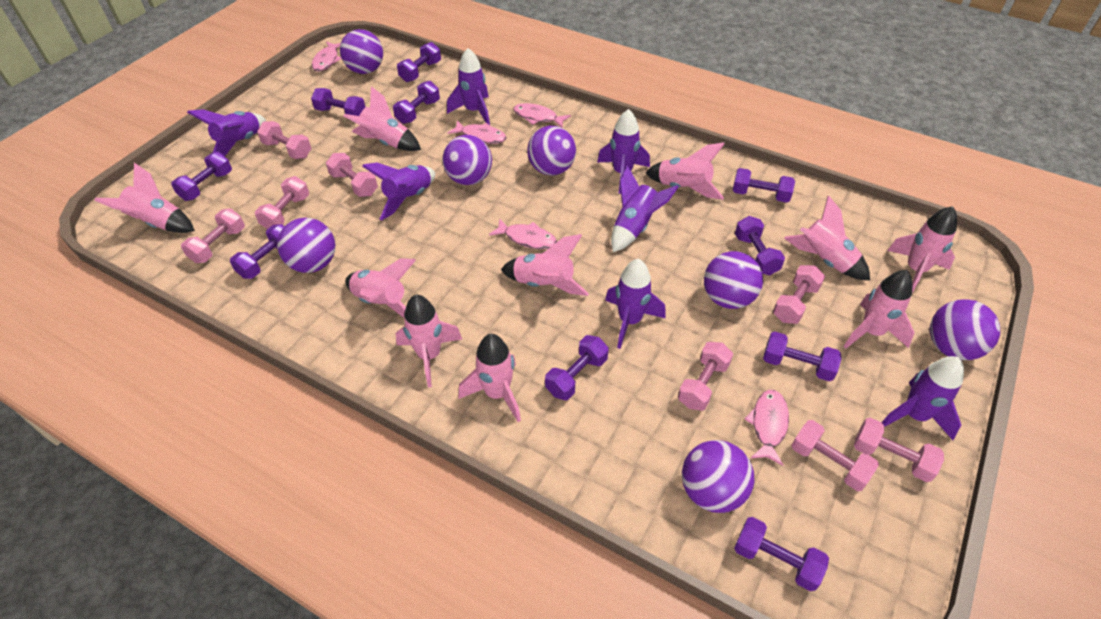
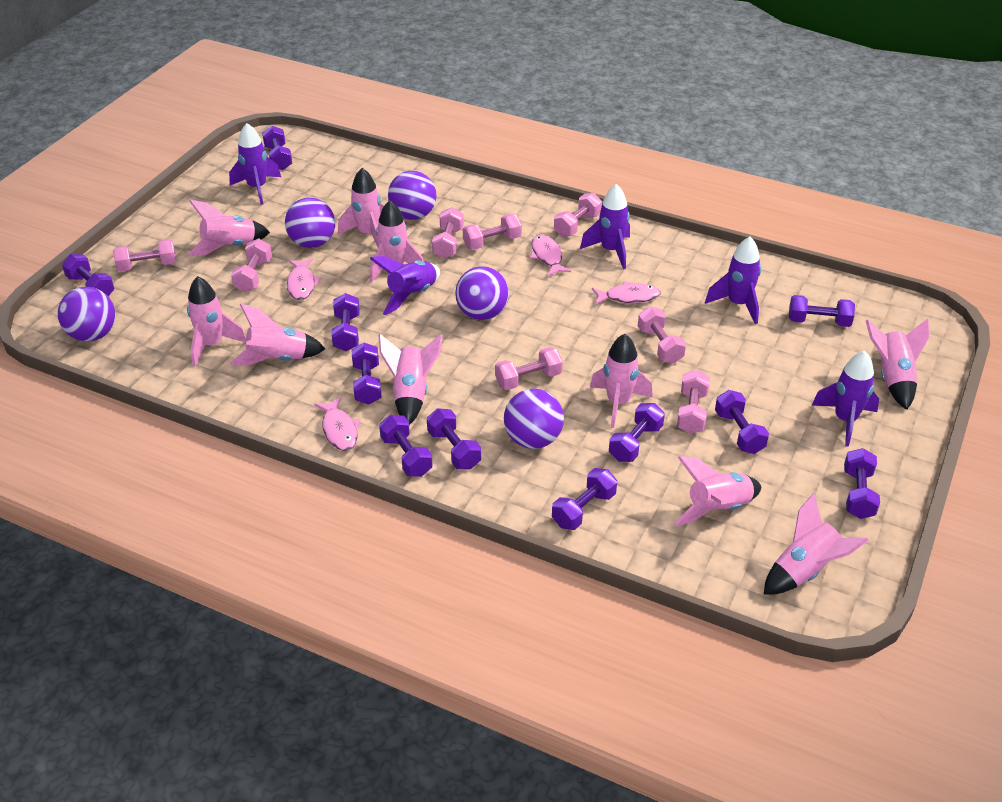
pink fish: [312,41,342,72] [447,120,506,144] [489,219,557,249] [513,103,571,128] [745,390,789,466] = 5 -> [287,258,321,300] [314,397,360,451] [530,235,571,276] [592,281,661,305] = 4
purple ball: [277,218,335,273] [340,29,383,74] [442,135,492,185] [527,126,576,175] [682,440,754,513] [704,251,763,309] [930,299,1000,360] = 7 -> [58,287,116,342] [285,197,335,248] [388,171,436,220] [455,266,509,320] [504,389,564,449] = 5
purple dumbbell: [171,152,232,201] [230,224,285,279] [311,88,365,116] [393,81,440,124] [397,42,441,82] [545,335,609,400] [733,168,795,203] [734,517,829,591] [735,216,785,275] [763,332,842,381] = 10 -> [62,254,114,296] [262,126,292,170] [332,293,360,351] [351,343,382,405] [379,415,433,477] [427,408,481,470] [552,468,617,530] [609,403,665,462] [715,390,769,454] [789,295,855,327] [844,448,880,519] = 11
purple rocket: [187,109,266,156] [362,162,435,221] [447,48,490,125] [597,109,650,194] [605,259,666,349] [611,165,679,252] [882,356,964,440] = 7 -> [229,123,281,205] [370,256,440,315] [580,184,630,269] [705,237,761,324] [812,350,879,447] = 5

